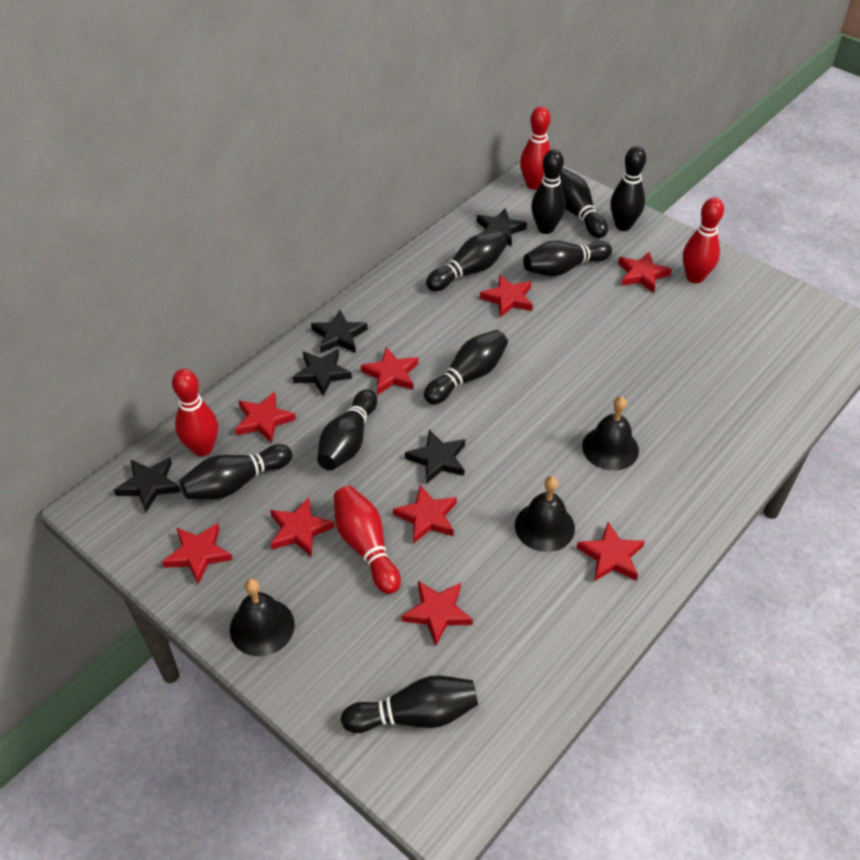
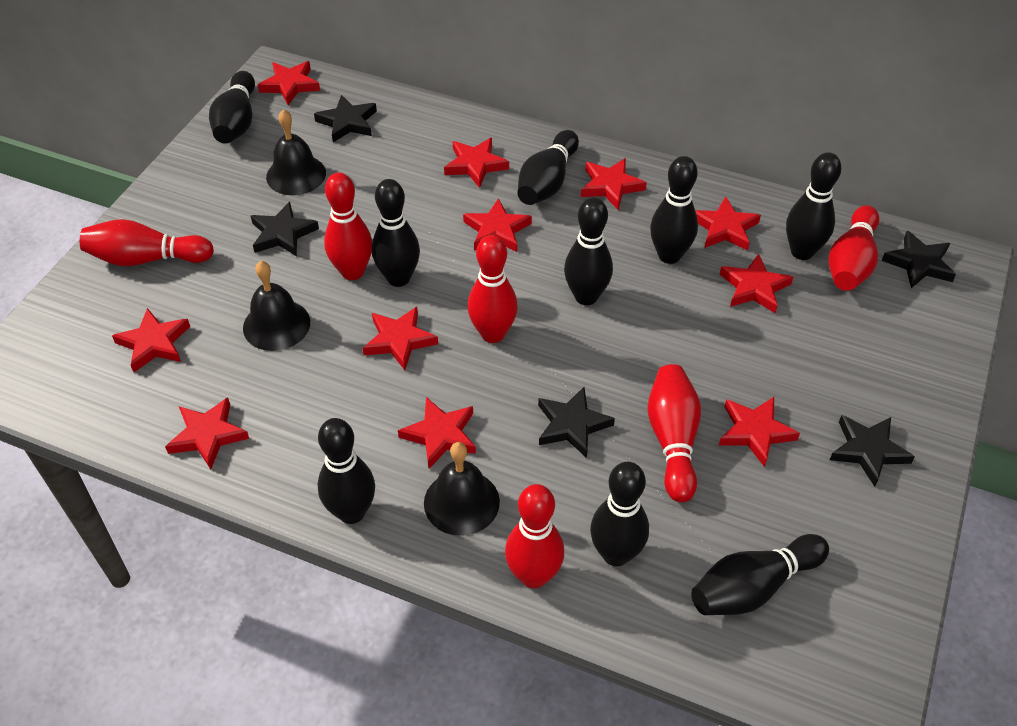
red bowling pin: [172,369,218,457] [334,486,401,594] [520,106,551,190] [683,197,724,283] = 4 -> [80,219,214,266] [324,173,372,280] [467,235,518,343] [505,484,564,588] [647,364,701,502] [828,205,879,291] = 6
red star: [162,523,233,584] [235,392,296,443] [270,497,335,557] [361,347,418,395] [393,485,457,544] [402,581,473,646] [480,274,533,318] [577,522,645,581] [618,251,672,293] = 9 -> [112,308,190,372] [165,398,249,469] [258,61,320,105] [363,307,438,370] [398,397,476,469] [444,138,509,188] [463,198,532,252] [581,158,647,210] [695,196,761,251] [719,397,800,467] [720,254,793,313] = 11

